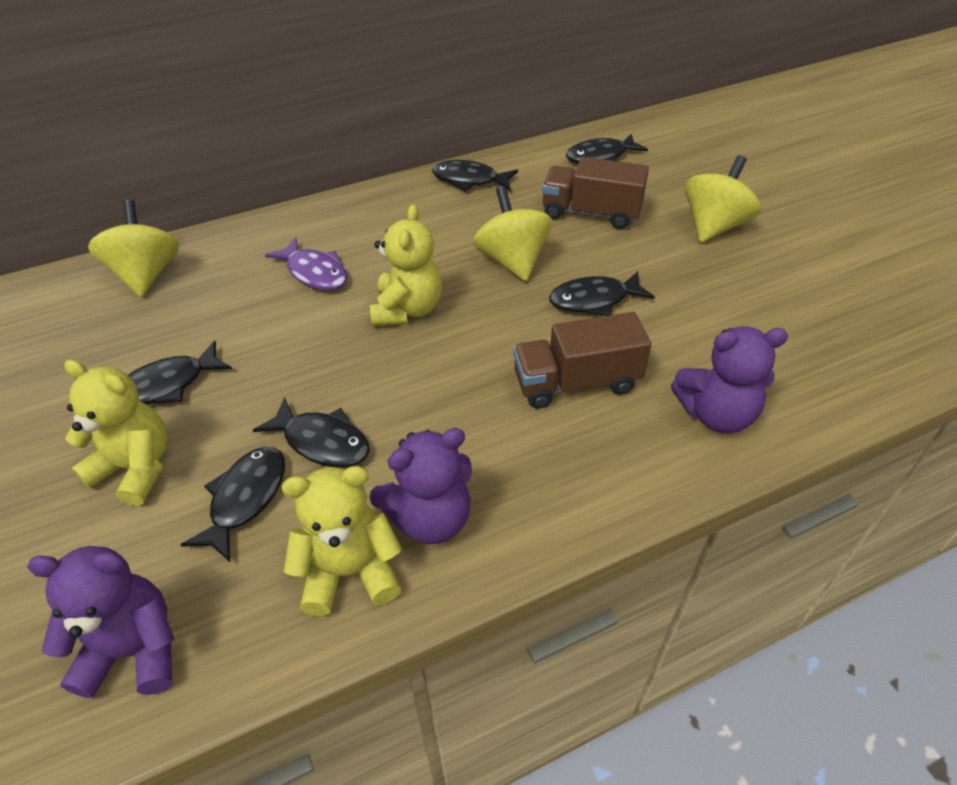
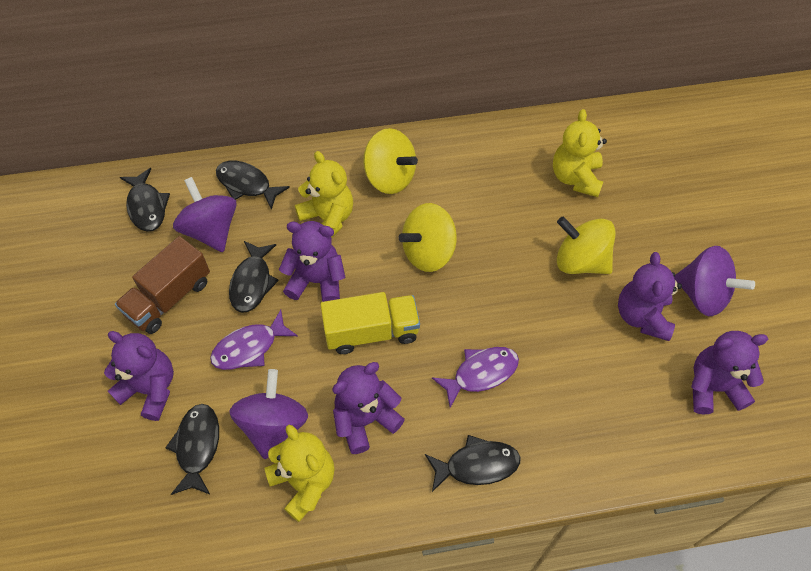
black fish: [128,341,232,405] [180,447,285,562] [253,397,370,468] [432,160,518,191] [549,271,655,316] [566,134,648,163] = 6 -> [120,168,170,232] [165,404,219,495] [216,161,290,210] [229,241,279,313] [425,435,520,492] = 5
brown truck: [513,312,651,408] [542,157,649,229] = 2 -> [115,236,210,334] = 1
purple fish: [265,237,348,290] = 1 -> [210,310,298,370] [432,347,519,408] = 2
purple spinning top: none = 0 -> [173,177,237,252] [229,369,308,459] [674,246,755,316] = 3
purple teddy bear: [27,546,174,698] [369,428,472,544] [671,326,788,433] = 3 -> [104,331,174,421] [279,221,346,302] [332,362,405,454] [618,252,682,341] [691,331,768,415] = 5
yellow truck: none = 0 -> [320,292,420,354] = 1

